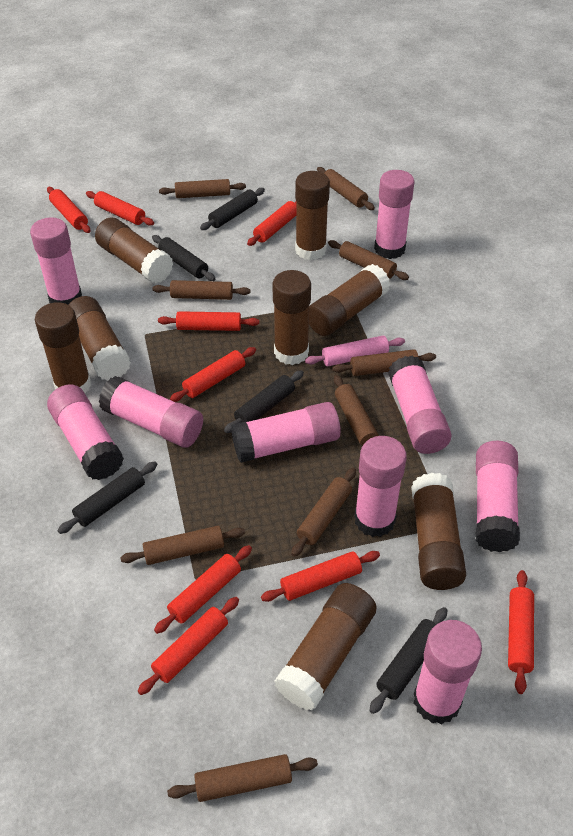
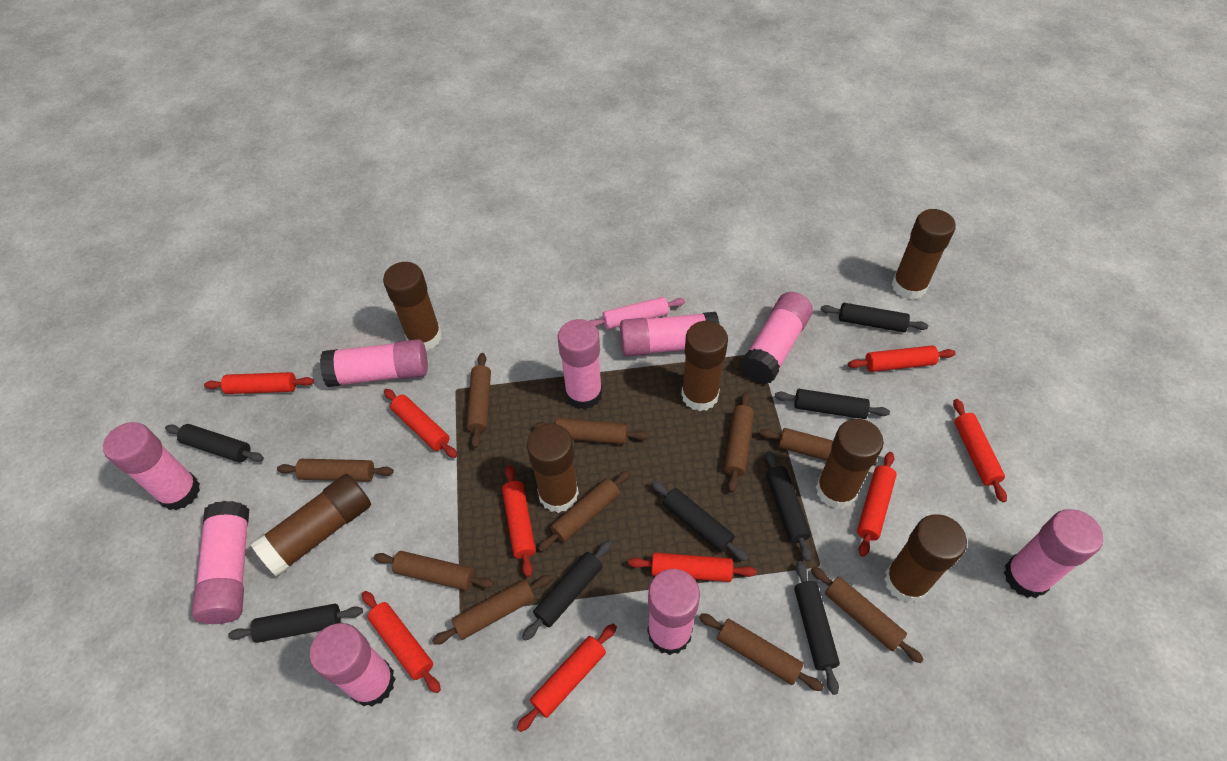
black rolling pin: [57,462,157,534] [152,235,215,281] [200,188,265,230] [224,370,304,433] [369,607,448,714] = 5 -> [165,424,264,463] [228,604,363,643] [522,540,612,641] [651,480,748,561] [766,451,812,562] [775,389,890,419] [794,561,840,695] [821,303,928,332] = 8
brown glue stick: [35,302,91,394] [69,296,131,381] [95,218,173,284] [272,270,311,365] [274,583,377,711] [295,171,330,260] [309,264,390,336] [411,473,466,590] = 8 -> [250,474,371,577] [383,262,442,351] [527,423,579,513] [681,321,728,411] [816,419,884,509] [884,514,967,603] [892,209,956,300] = 7
brown rolling pin: [120,526,245,565] [152,280,250,300] [159,179,246,198] [167,754,318,802] [291,468,356,557] [317,167,375,210] [328,240,409,280] [332,349,436,376] [334,375,378,446] = 9 -> [277,459,394,482] [374,551,494,591] [432,575,553,645] [467,353,491,448] [534,418,648,444] [538,470,631,552] [699,613,824,691] [724,392,754,493] [759,428,877,466] [811,566,924,663] = 10

